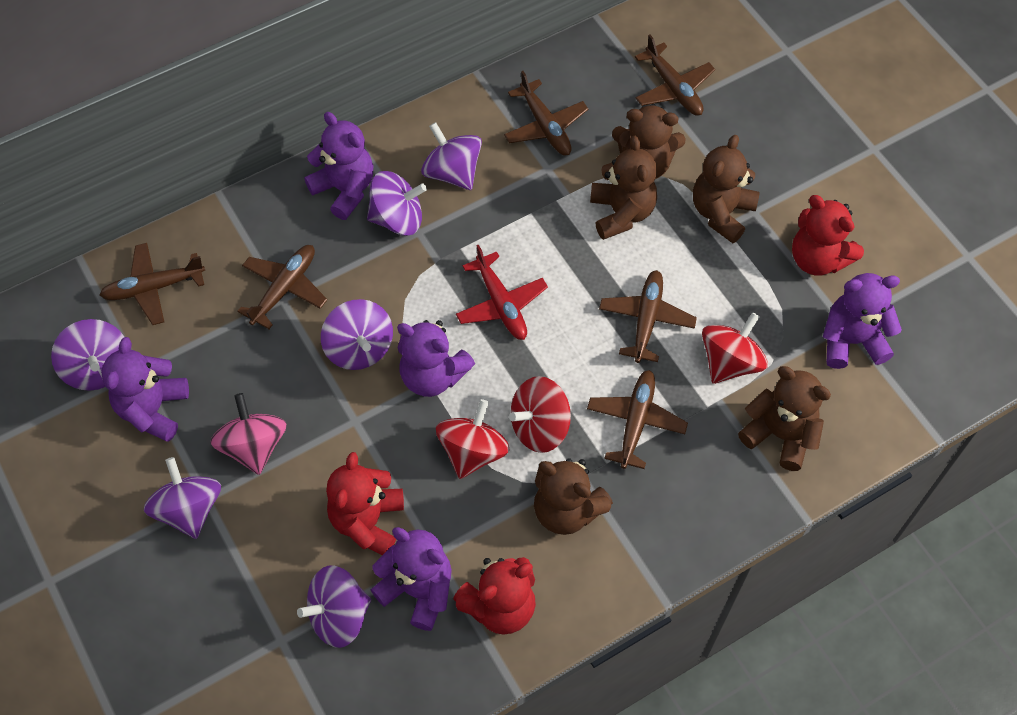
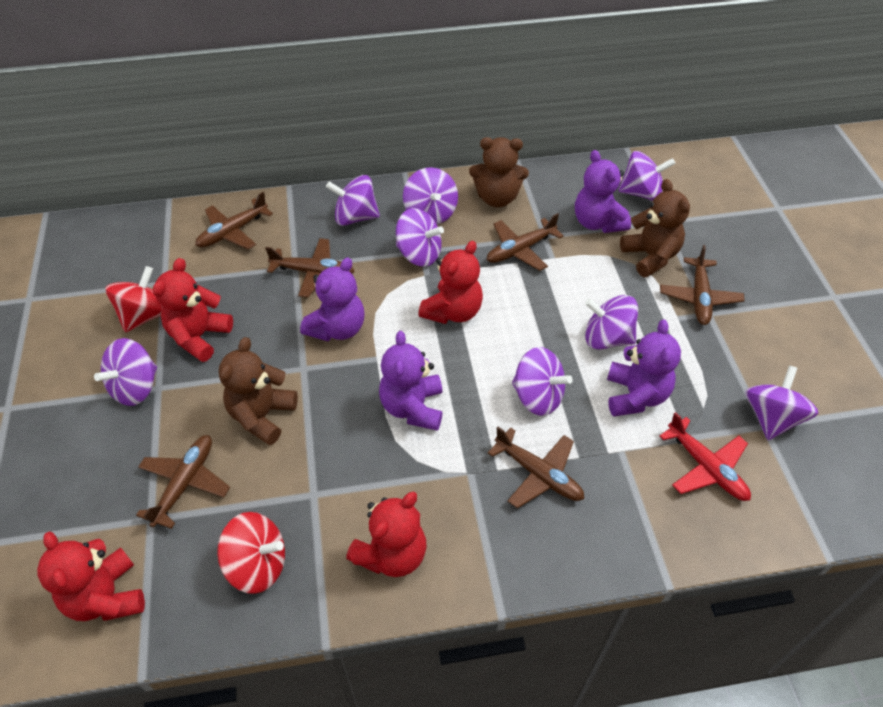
brown teddy bear: [534,458,613,535] [590,136,657,240] [612,104,686,179] [693,135,760,243] [738,366,831,471] = 5 -> [219,337,298,445] [469,137,529,207] [620,179,690,277] = 3
pink spinning top: [210,393,287,475] = 1 -> none = 0
purple spinning top: [51,319,124,391] [144,457,221,539] [297,565,371,648] [321,299,393,370] [367,171,427,236] [421,122,482,190] = 6 -> [94,338,157,406] [326,175,380,226] [396,208,444,267] [403,167,458,224] [512,347,573,416] [585,295,638,350] [618,151,675,201] [745,365,818,440] = 8
purple teddy bear: [101,337,189,442] [304,112,373,220] [371,527,452,631] [397,320,475,397] [823,273,902,369] = 5 -> [300,258,365,341] [379,331,443,431] [575,150,631,233] [607,319,681,417] = 4
red spinning top: [436,399,510,479] [509,376,571,453] [702,312,768,384] = 3 -> [105,266,163,333] [217,512,285,594] = 2
red teddy bear: [326,452,404,555] [453,557,536,634] [792,195,864,276] = 3 -> [37,531,145,621] [153,258,233,362] [346,492,427,577] [418,241,483,324] = 4

